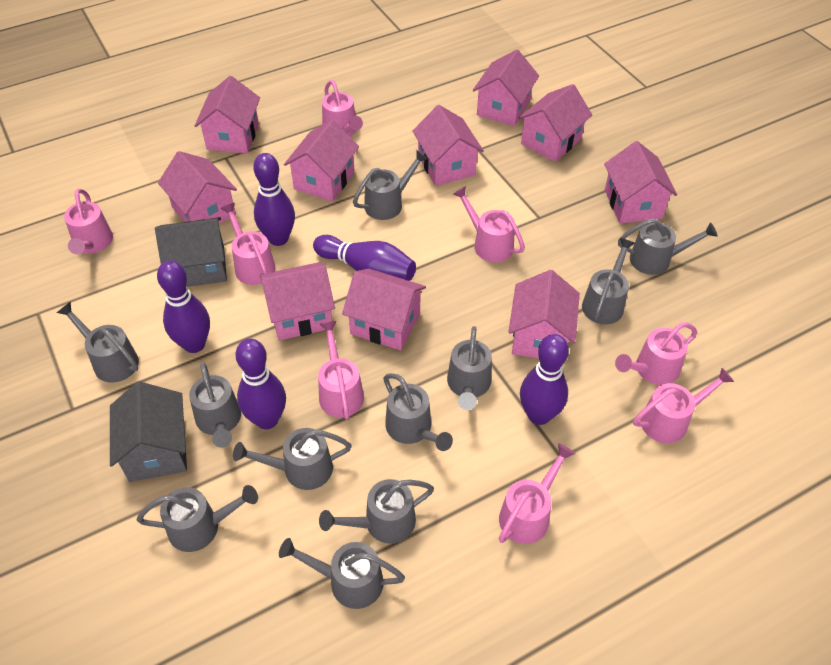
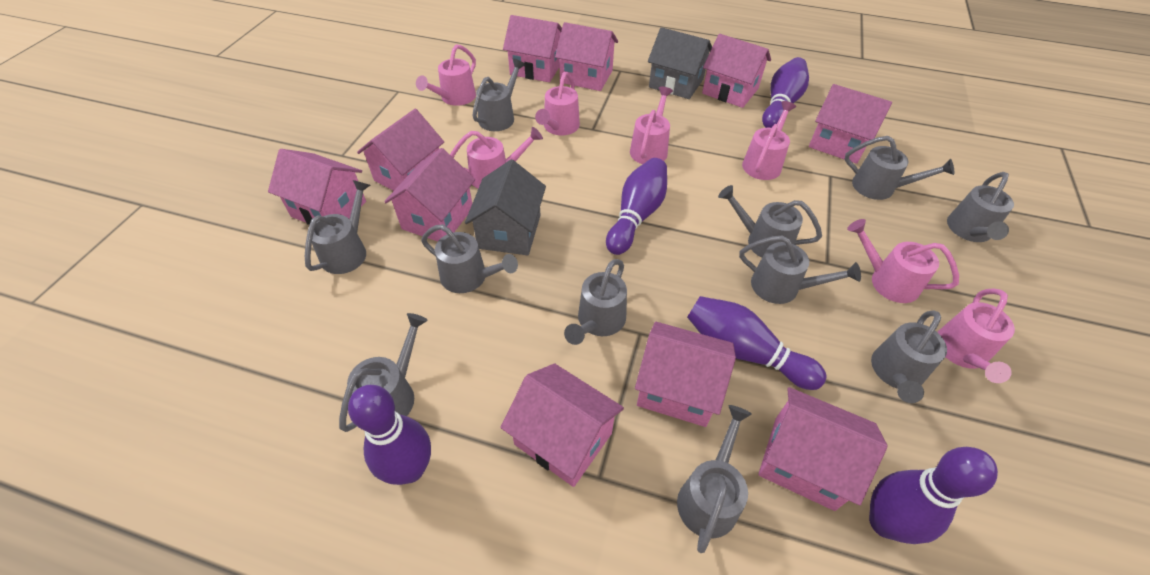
pink watering can: [64,189,113,254] [220,203,276,285] [318,321,364,419] [322,80,363,136] [453,186,525,262] [499,443,575,544] [615,322,697,385] [633,368,734,443] = 8 -> [416,44,476,106] [450,127,543,189] [535,72,580,135] [630,87,673,164] [742,101,796,180] [847,219,959,303] [937,288,1015,383] = 7

